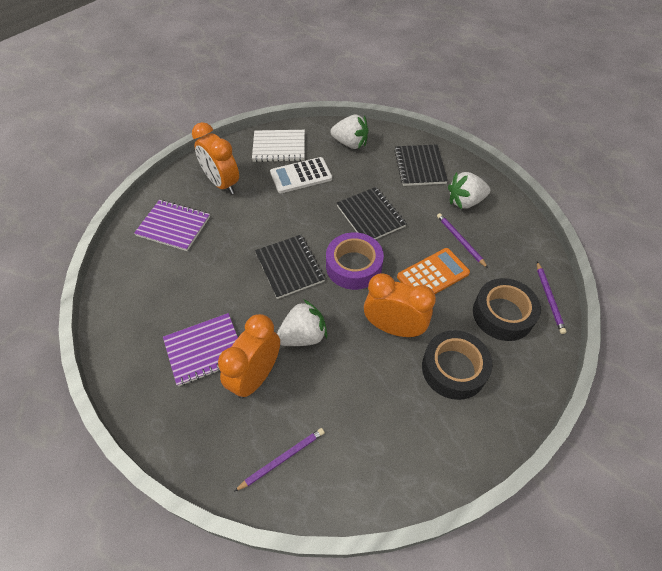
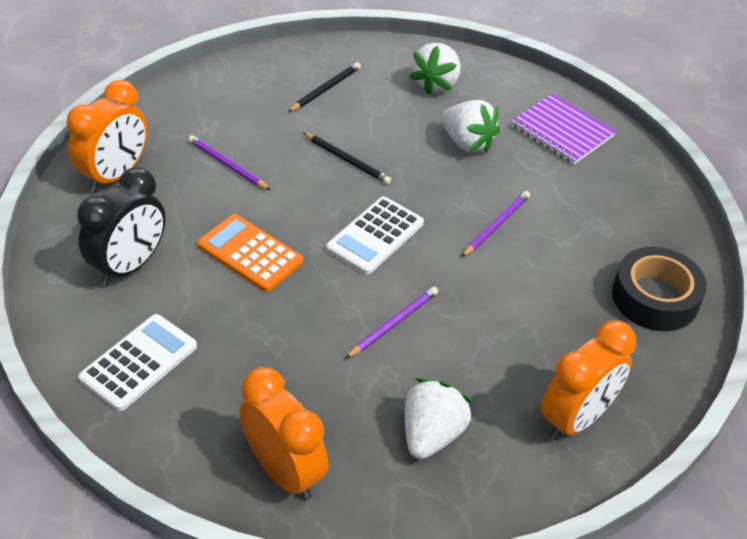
black clock: none = 0 -> [77,167,166,286] = 1
black notebook: [255,235,325,299] [337,187,407,239] [394,144,448,186] = 3 -> none = 0
black pencil: none = 0 -> [288,62,361,112] [302,132,391,184] = 2
black tape: [422,330,492,400] [473,278,541,341] = 2 -> [612,247,707,331] = 1
purple notebook: [134,200,210,251] [163,313,238,387] = 2 -> [511,93,616,165] = 1
purple tape: [326,232,384,290] = 1 -> none = 0
white calculator: [270,157,332,193] = 1 -> [78,314,197,411] [326,197,424,275] = 2
white notebook: [252,130,305,162] = 1 -> none = 0

